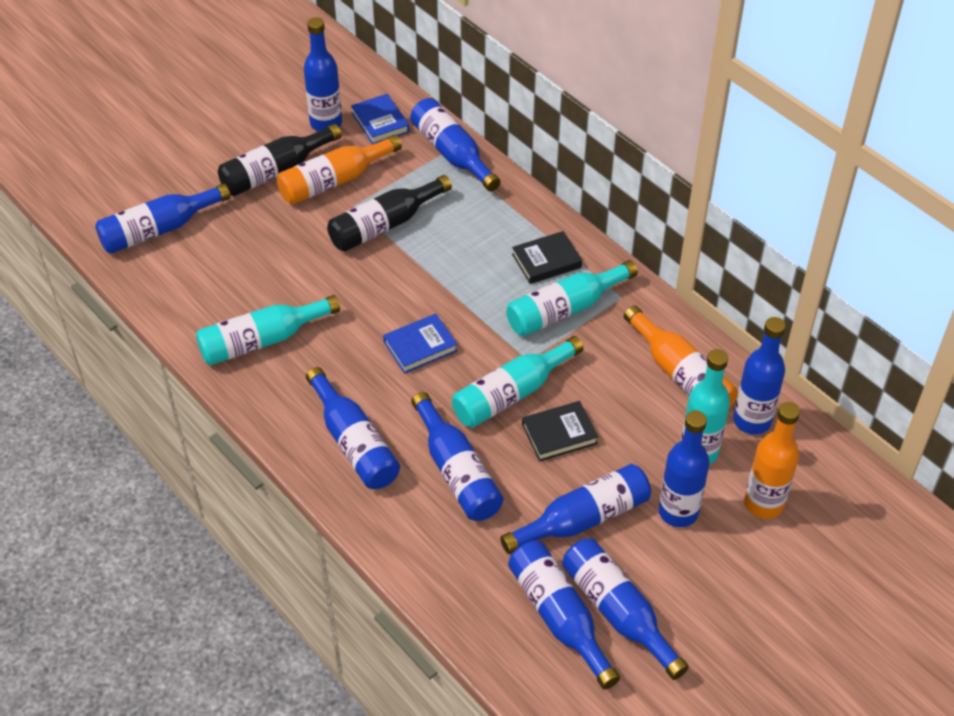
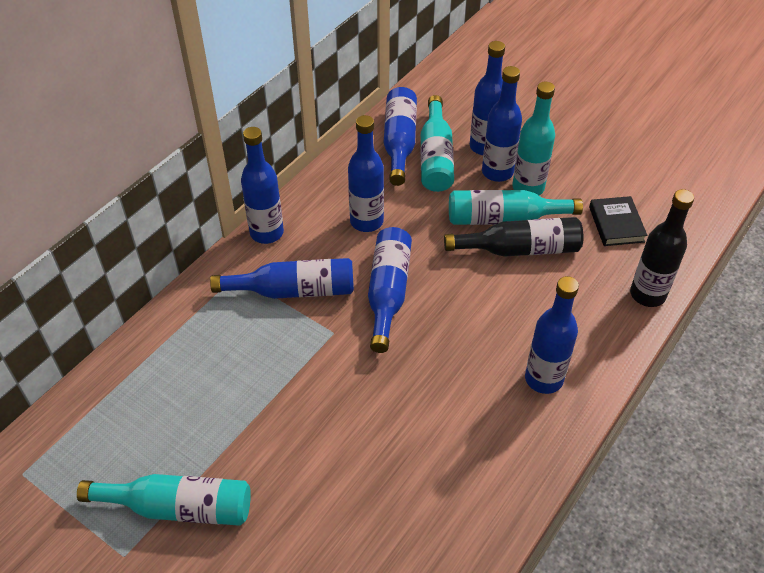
black book: [512,231,582,284] [522,401,598,461] = 2 -> [589,196,647,246] = 1
blue book: [351,94,410,144] [383,314,457,374] = 2 -> none = 0
blue bottle: [95,183,230,254] [304,17,342,132] [306,367,400,489] [410,98,501,191] [411,392,503,521] [500,464,651,554] [508,541,620,689] [562,538,689,680] [658,410,710,527] [733,317,786,435] = 10 -> [210,258,354,299] [241,127,284,244] [348,115,384,232] [368,227,412,353] [384,87,417,186] [470,41,505,155] [482,66,522,182] [525,276,579,394] = 8
orange bottle: [277,135,402,205] [624,305,738,409] [744,402,800,519] = 3 -> none = 0

